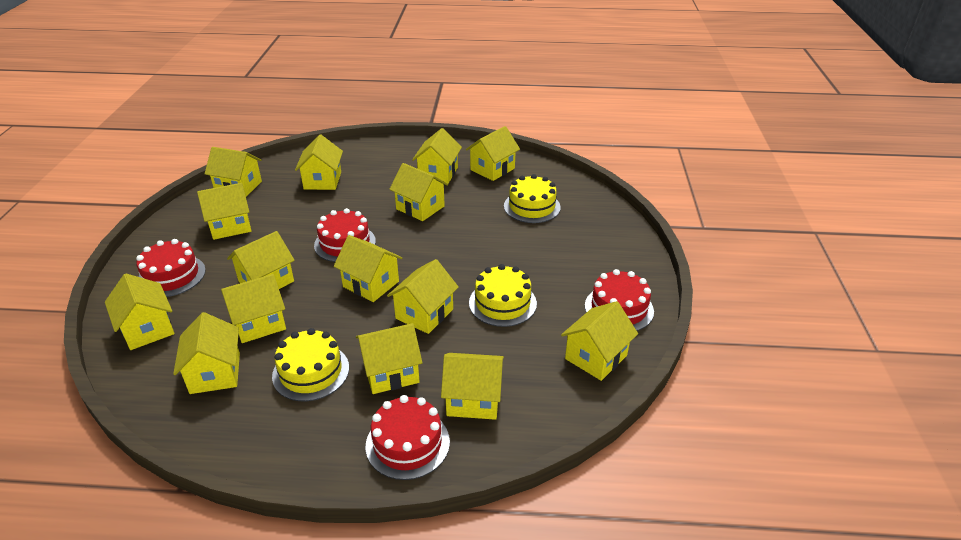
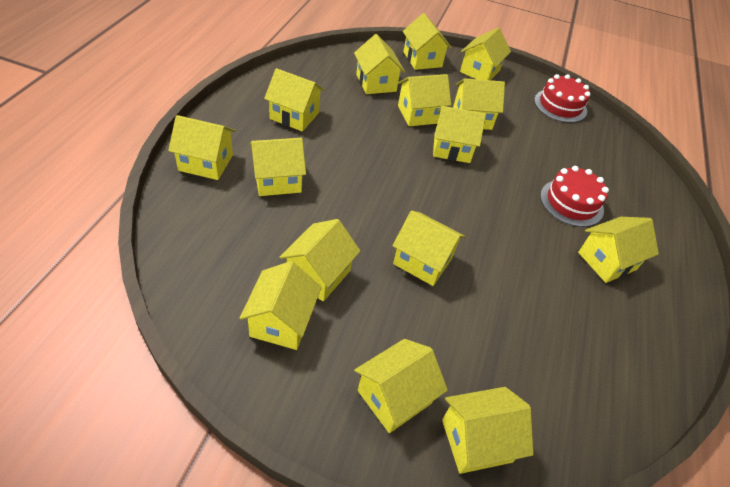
red cake: [136,239,206,297] [314,208,376,262] [366,395,450,480] [585,269,654,331] = 4 -> [534,74,591,123] [540,166,609,227] = 2
yellow cake: [272,328,349,401] [469,264,537,327] [504,174,561,223] = 3 -> none = 0

